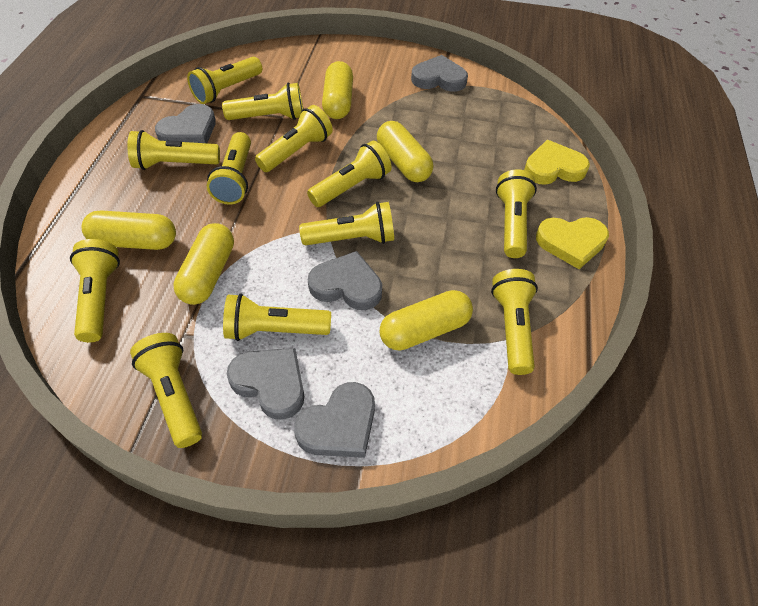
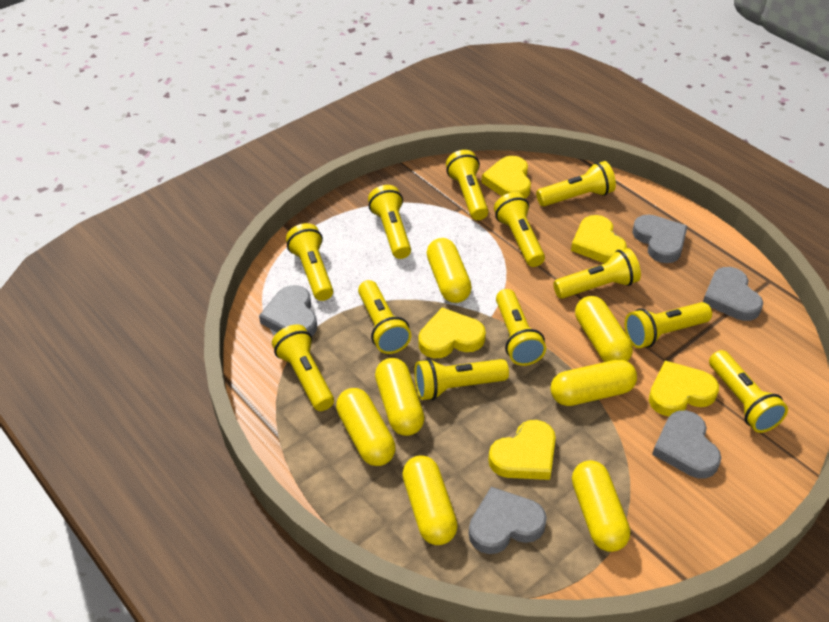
yellow capsule: [82,211,176,250] [173,223,234,305] [322,61,353,119] [377,121,433,182] [380,290,473,351] = 5 -> [336,388,396,466] [375,358,425,436] [402,455,458,545] [427,238,472,303] [551,359,637,406] [572,460,630,552] [575,296,633,362] = 7
yellow heart: [524,140,590,185] [536,217,609,269] = 2 -> [419,307,486,358] [481,156,531,198] [488,420,556,480] [571,215,627,263] [649,361,719,416] = 5

